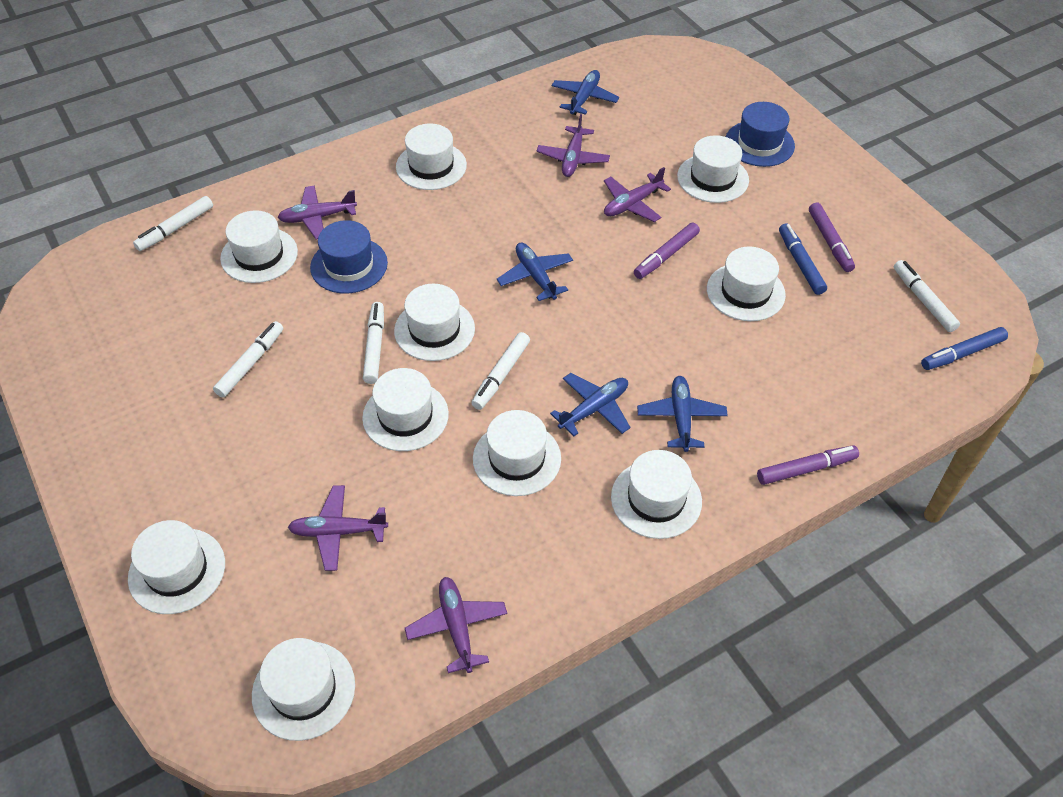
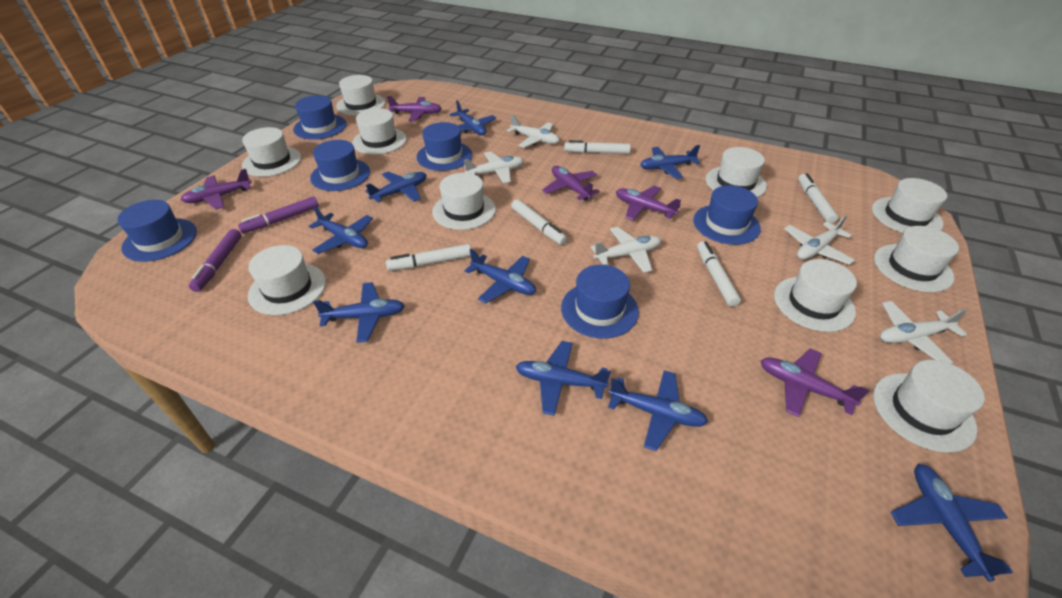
blue hat: [310,220,388,294] [726,102,795,167] = 2 -> [118,200,197,262] [293,95,347,140] [310,140,370,191] [416,122,472,171] [561,265,639,339] [693,185,761,245] = 6
blue marker: [779,223,827,295] [921,327,1008,370] = 2 -> none = 0
blue plane: [497,242,573,301] [550,373,630,436] [552,70,619,115] [637,376,728,452] = 4 -> [309,206,373,254] [313,282,405,343] [365,172,426,202] [449,100,496,135] [464,249,536,303] [516,341,611,416] [608,370,708,451] [640,145,700,179] [891,464,1013,582] = 9
purple marker: [634,223,700,279] [757,445,859,485] [809,203,855,272] = 3 -> [189,229,242,292] [238,197,319,233] = 2
white plane: none = 0 -> [464,151,524,183] [507,114,560,148] [591,227,661,273] [784,215,855,265] [880,301,967,364] = 5

